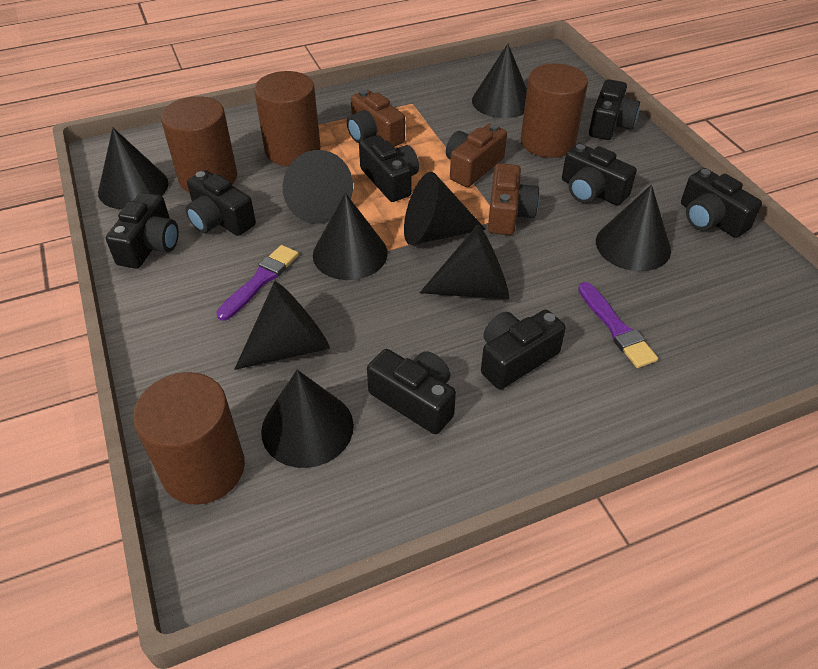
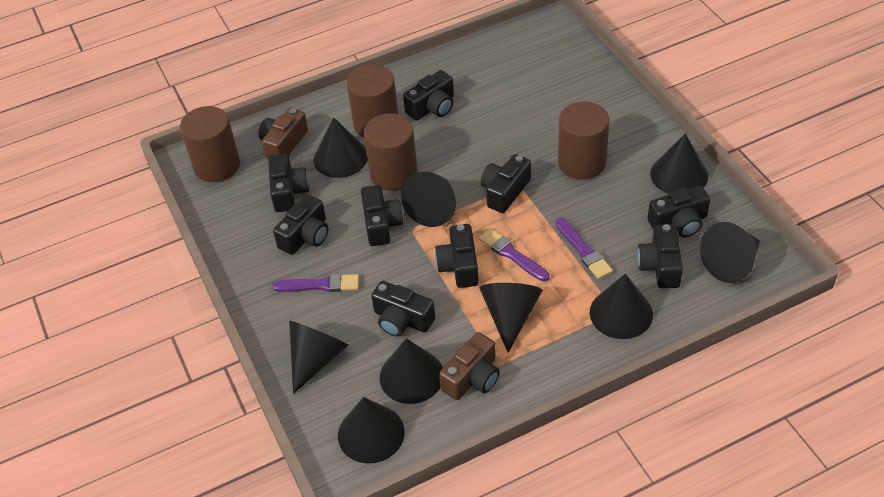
black camera: [106,193,179,269] [185,170,256,236] [359,135,419,202] [367,349,456,434] [481,310,566,390] [562,143,637,206] [589,79,640,140] [681,168,762,238] = 8 -> [268,153,309,212] [273,194,328,255] [361,185,404,246] [371,281,435,337] [403,70,454,121] [435,224,479,288] [481,154,531,213] [637,224,683,288] [648,186,710,237] = 9
brown camera: [347,89,405,147] [446,124,507,187] [488,163,540,235] = 3 -> [259,108,308,159] [439,332,500,400] = 2
purple brush: [216,245,299,321] [578,282,658,368] = 2 -> [272,274,359,292] [479,228,549,282] [556,218,613,279] = 3

